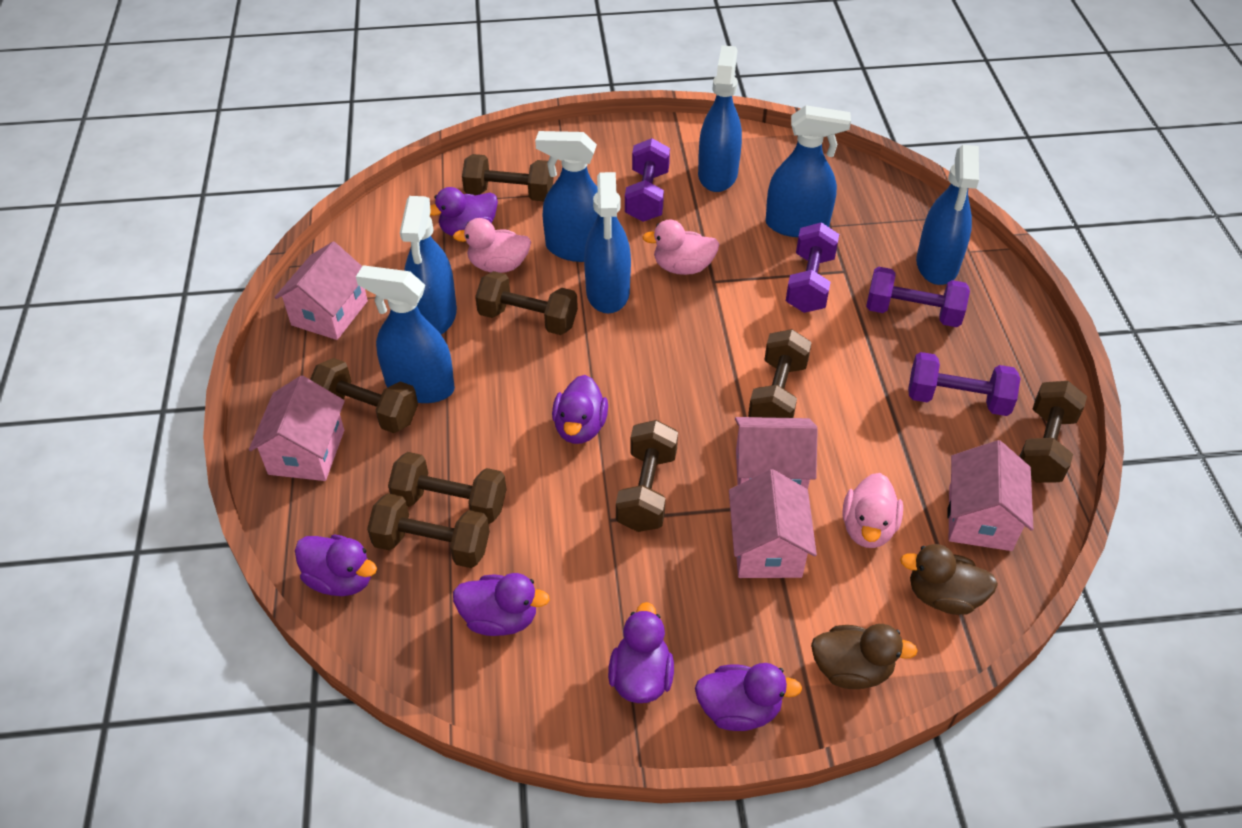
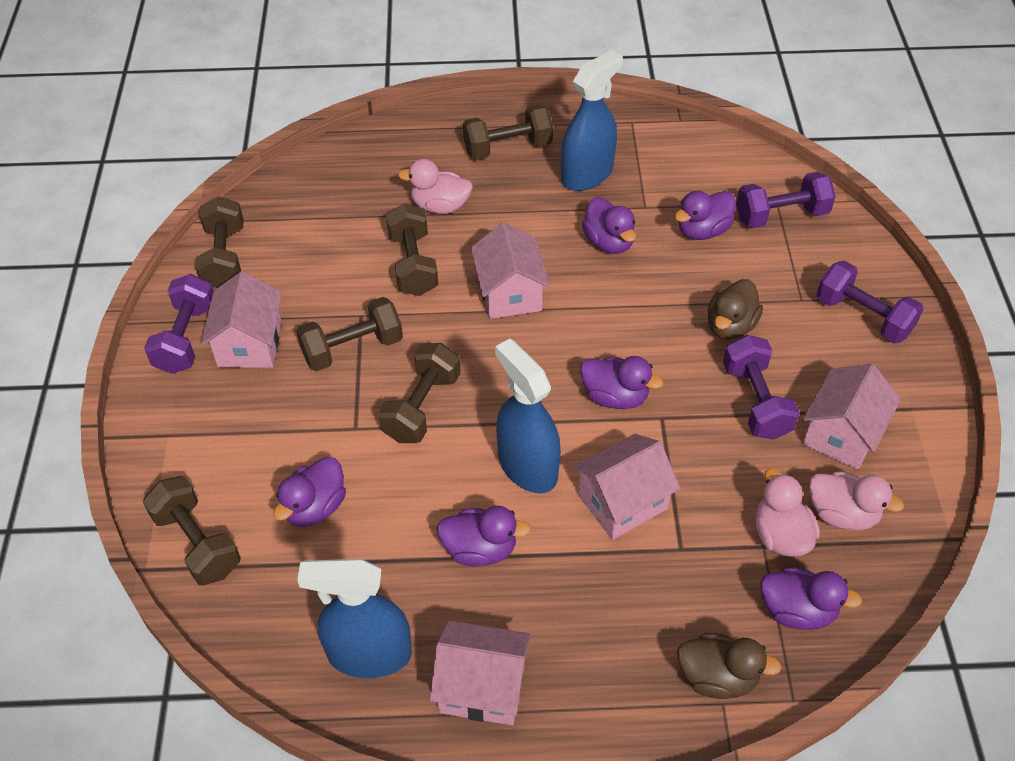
blue spray bottle: [356,265,455,403] [400,196,457,335] [535,131,598,262] [584,172,631,313] [698,45,742,192] [766,105,851,237] [916,145,979,285] = 7 -> [297,559,412,678] [495,339,561,493] [561,50,623,191] = 3
brown dumbbell: [310,358,418,433] [367,493,490,568] [388,452,507,524] [462,154,554,201] [475,271,578,335] [616,420,678,532] [748,329,812,418] [1019,381,1087,483] = 8 -> [143,476,241,585] [195,196,244,288] [296,297,403,371] [379,343,461,443] [386,203,438,296] [463,105,553,160] = 6

